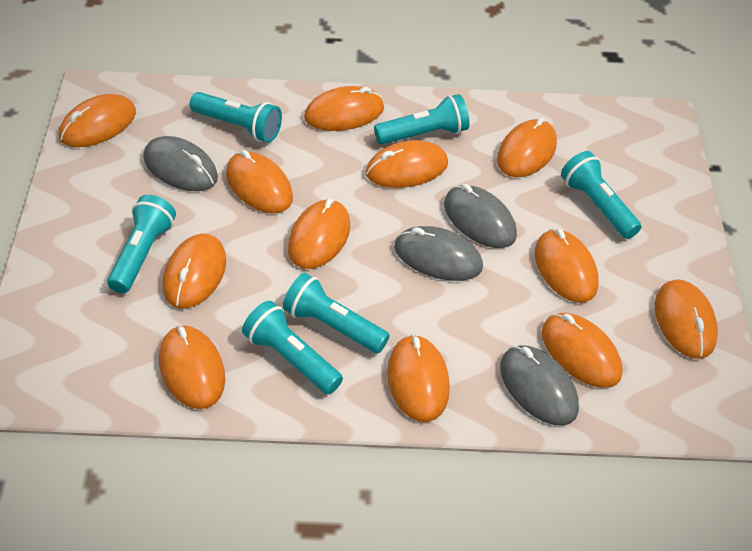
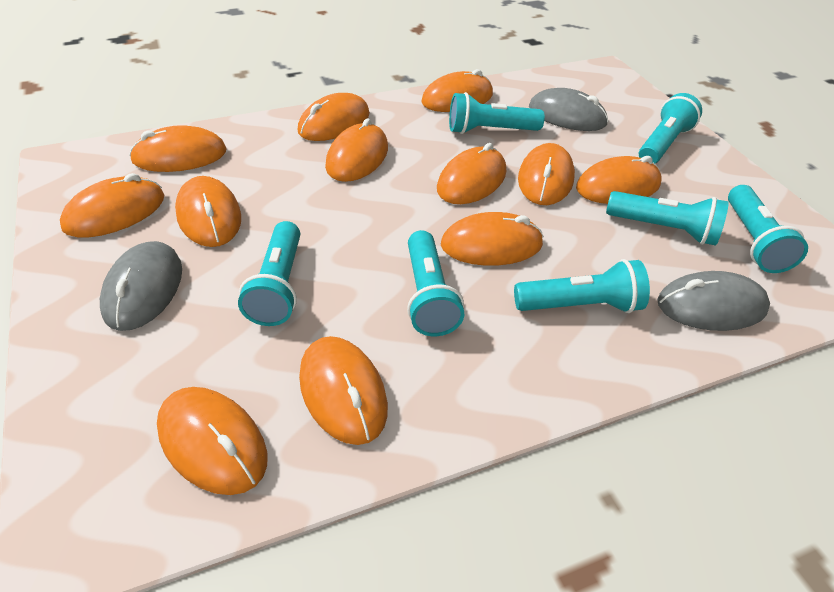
grey mouse: [143,136,218,191] [394,226,483,281] [444,184,517,248] [500,345,579,426] = 4 -> [100,241,182,331] [529,88,608,131] [657,271,770,331] = 3
turquoise flashlight: [107,195,176,293] [190,92,282,143] [242,301,343,394] [283,273,390,353] [374,94,469,144] [561,151,641,239] = 6 -> [238,221,300,326] [407,230,464,336] [449,92,545,134] [514,259,650,313] [606,191,729,246] [639,93,702,164] [728,185,808,273] = 7

